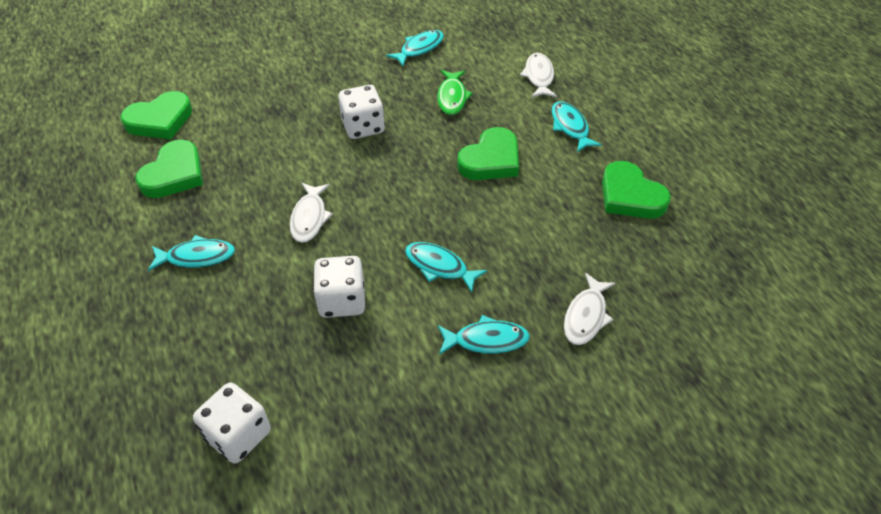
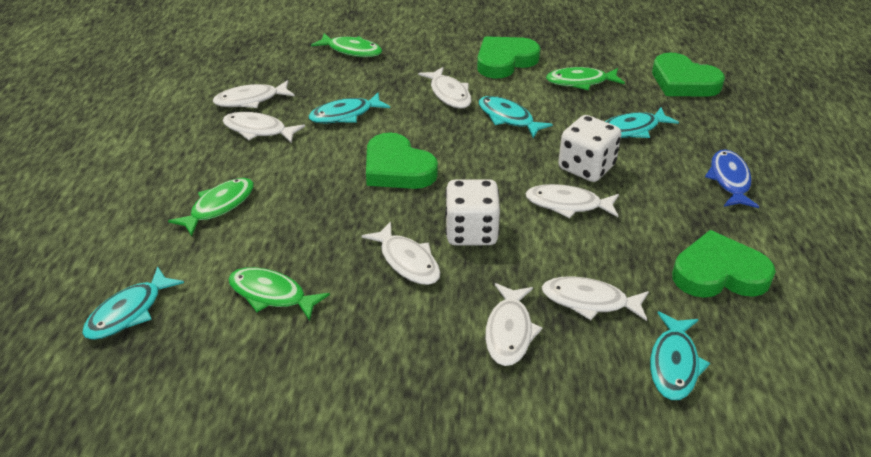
blue fish: none = 0 -> [705,149,759,208] = 1
green fish: [437,70,473,115] = 1 -> [168,178,254,236] [228,267,330,321] [311,33,382,57] [546,67,625,90] = 4
white dice: [193,382,271,464] [313,256,365,318] [338,85,385,139] = 3 -> [445,179,500,245] [558,115,621,182] = 2
white fish: [290,183,333,243] [520,53,557,97] [564,273,616,345] = 3 -> [212,80,295,108] [223,112,305,143] [362,221,441,285] [418,67,471,109] [485,283,542,366] [525,184,619,218] [542,277,649,321] = 7

